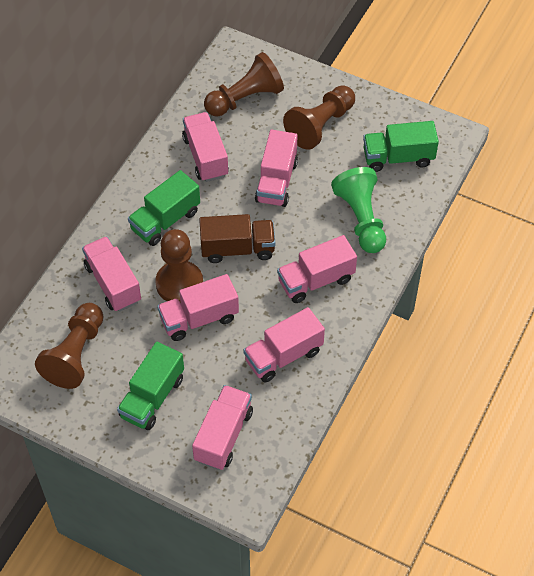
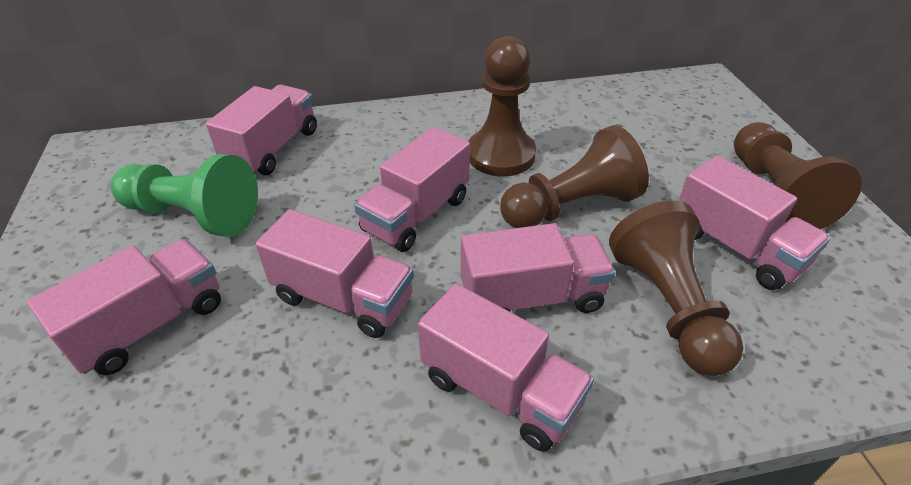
brown truck: [199,214,275,263] = 1 -> none = 0
green truck: [117,342,184,430] [128,170,200,246] [363,121,439,172] = 3 -> none = 0

